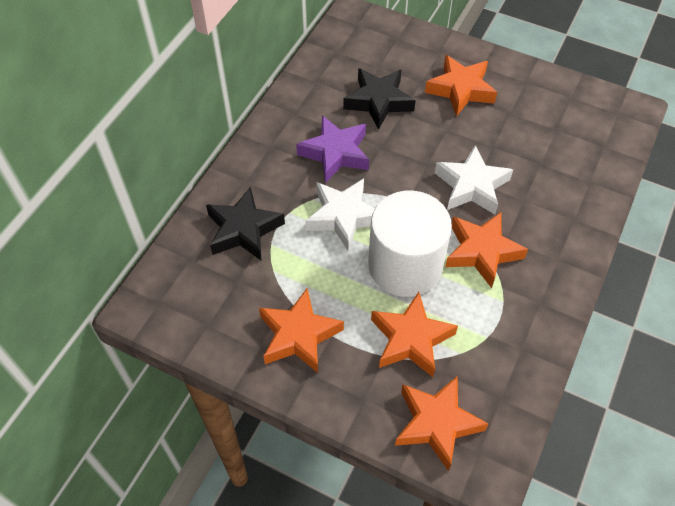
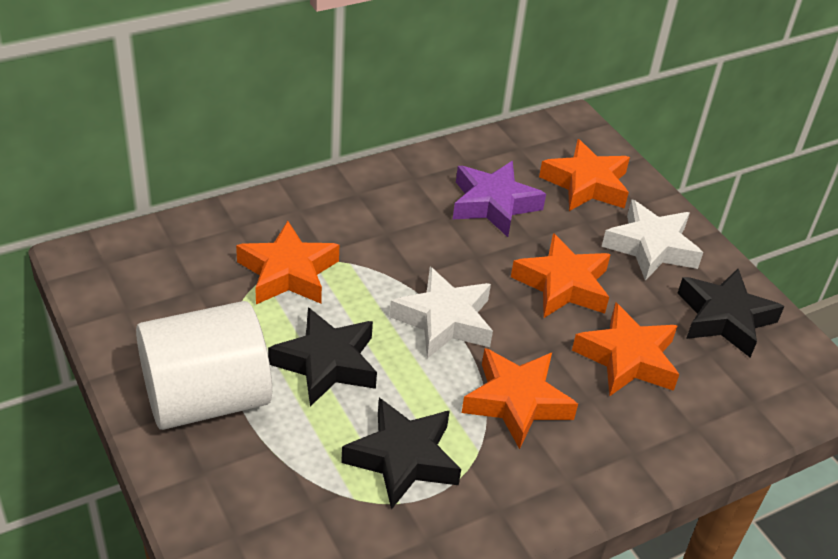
black star: [206,186,285,260] [343,68,416,130] = 2 -> [268,307,377,406] [341,398,461,510] [677,269,784,358] = 3

